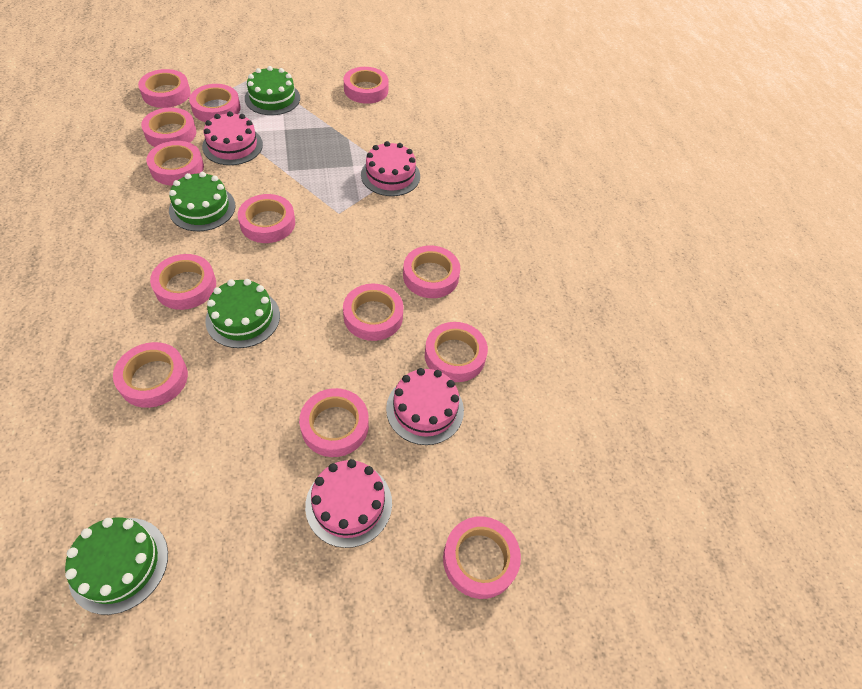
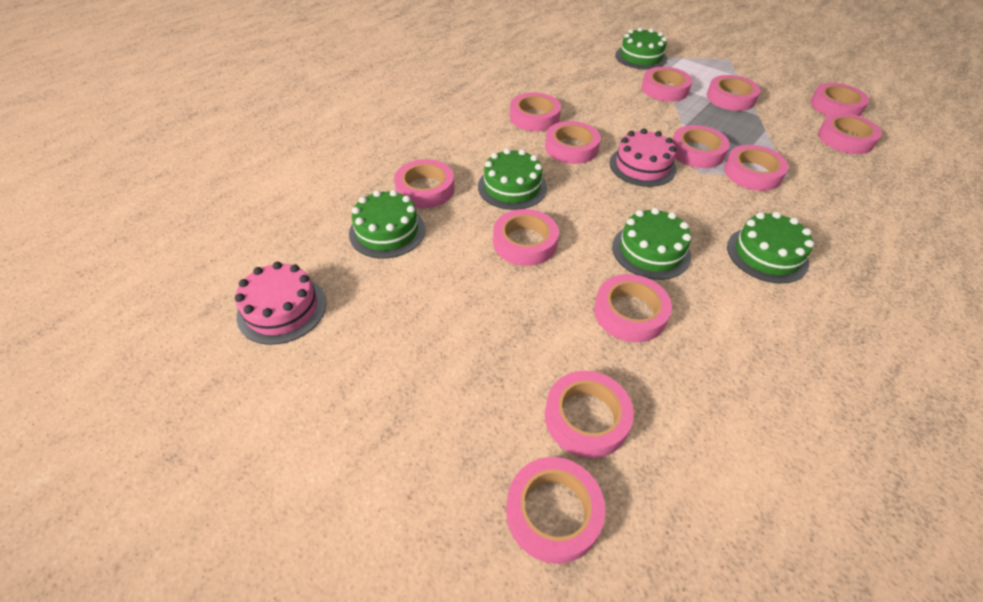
green cake: [65,517,168,615] [169,172,235,231] [205,279,280,348] [245,66,300,115] = 4 -> [349,190,425,259] [478,148,547,210] [612,208,691,280] [615,27,667,70] [727,212,814,283] = 5
pink cake: [202,111,263,165] [305,459,392,548] [361,141,420,196] [386,368,464,445] = 4 -> [235,262,327,345] [609,129,677,187] = 2

